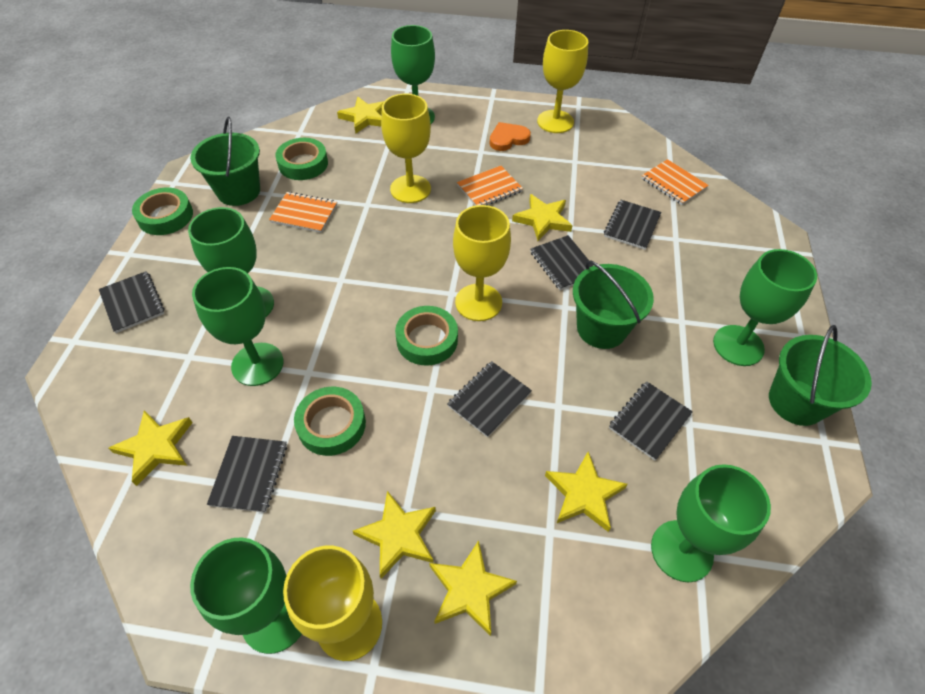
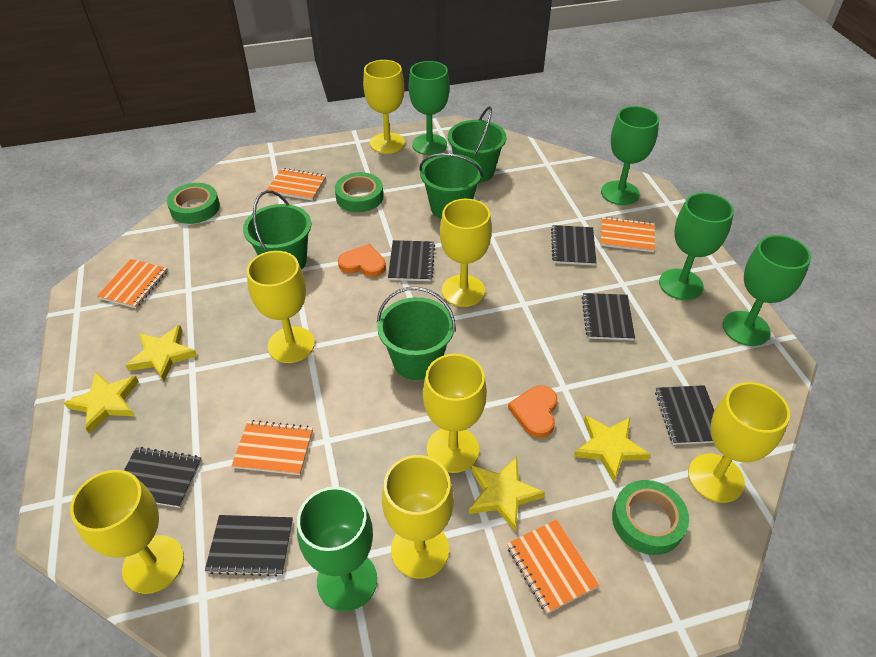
green bucket: [190,117,260,206] [573,260,654,349] [769,325,872,426] = 3 -> [243,190,311,270] [377,287,456,380] [419,153,483,219] [448,106,507,183] = 4
green goblet: [188,207,274,317] [190,538,302,654] [192,267,283,386] [391,25,435,124] [651,464,771,582] [713,249,817,366] = 6 -> [297,487,377,611] [409,61,450,155] [601,106,659,205] [659,193,734,300] [723,235,811,346] = 5
green tape: [132,188,193,235] [275,138,328,180] [294,387,366,456] [395,306,458,366] = 4 -> [167,183,220,224] [335,172,383,212] [612,480,689,555] = 3
orange heart: [490,122,531,151] = 1 -> [338,244,386,277] [508,385,558,438] = 2
orange notebook: [269,192,337,233] [457,166,523,206] [642,159,709,205] = 3 -> [97,259,168,308] [232,420,313,475] [267,168,326,201] [507,519,599,614] [600,217,655,252] = 5
yellow goblet: [283,545,382,661] [381,94,431,203] [453,205,511,321] [537,30,588,133] = 4 -> [70,470,184,594] [247,251,315,363] [363,60,405,154] [382,455,454,579] [423,354,487,473] [440,199,492,307] [688,382,790,503] = 7
yellow star: [109,410,193,486] [337,97,384,134] [353,491,436,579] [429,540,517,636] [512,194,573,241] [545,452,628,532] = 6 -> [64,371,139,434] [125,325,197,381] [469,456,545,531] [574,415,651,482] = 4

